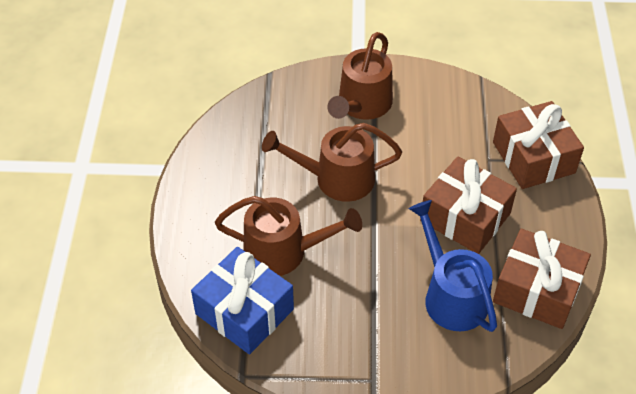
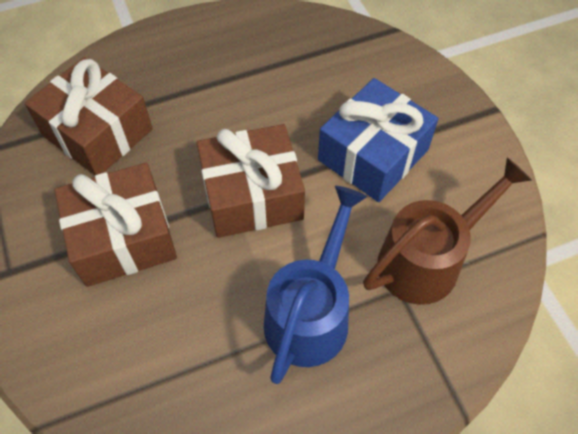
brown watering can: [215,196,362,276] [262,123,402,202] [327,32,393,120] = 3 -> [363,157,532,305] = 1

